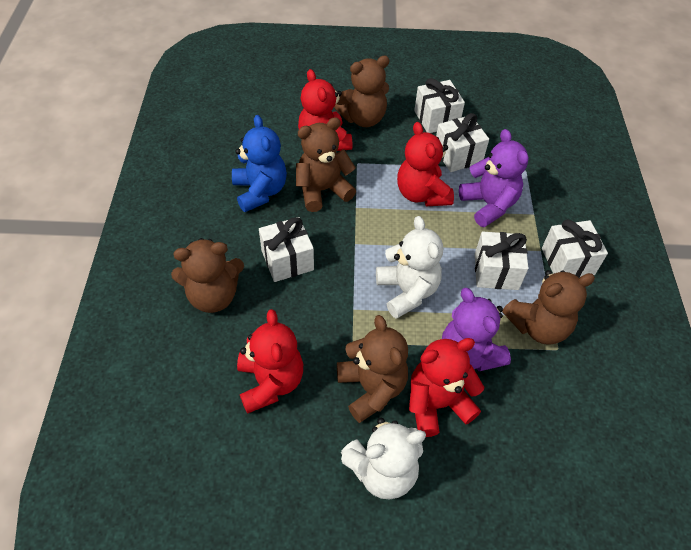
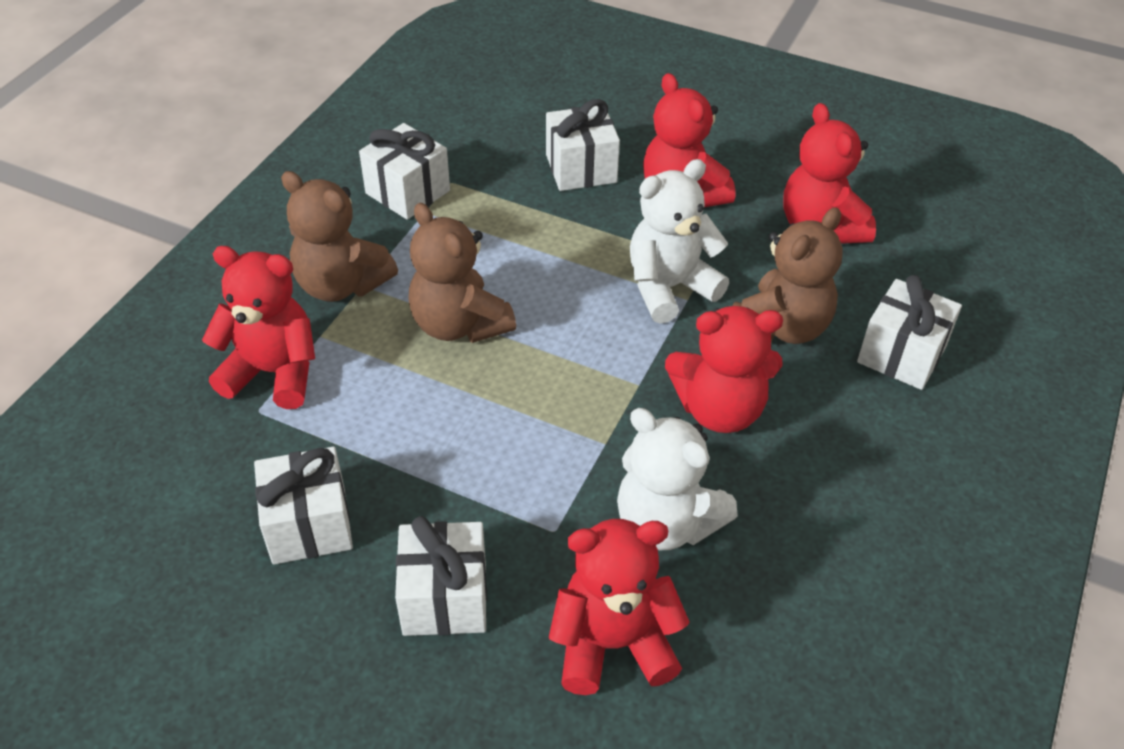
blue teddy bear: [232,115,287,212] = 1 -> none = 0
brown teddy bear: [171,238,244,313] [296,117,356,212] [334,56,390,127] [337,315,408,423] [502,270,595,345] = 5 -> [281,171,398,302] [408,203,516,343] [733,207,843,344] = 3
purple teddy bear: [442,288,511,371] [459,129,529,227] = 2 -> none = 0
red teddy bear: [237,309,303,414] [298,69,352,151] [397,122,454,206] [409,338,484,437] = 4 -> [202,246,315,409] [549,519,690,695] [643,73,735,207] [665,306,783,433] [783,103,876,244] = 5

